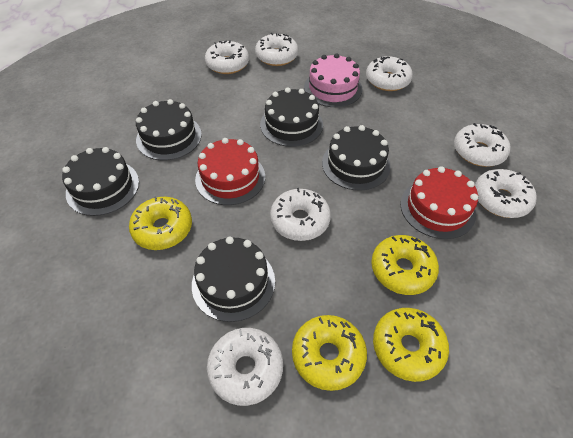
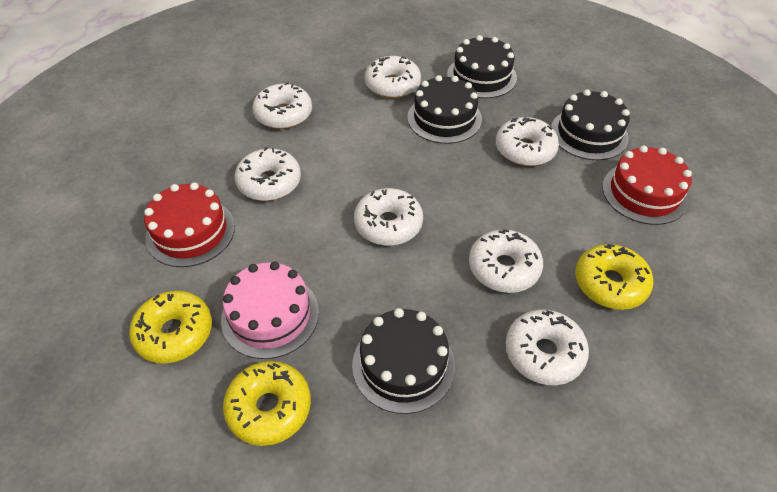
black cake: [62,147,139,216] [136,99,202,160] [192,236,275,322] [260,87,323,147] [322,125,391,191] = 5 -> [352,308,455,414] [407,75,482,144] [447,35,517,99] [551,89,630,160] = 4
yellow donut: [129,197,192,250] [292,315,367,391] [371,235,439,295] [373,308,449,382] = 4 -> [129,291,212,364] [223,361,311,446] [575,244,653,310] = 3

